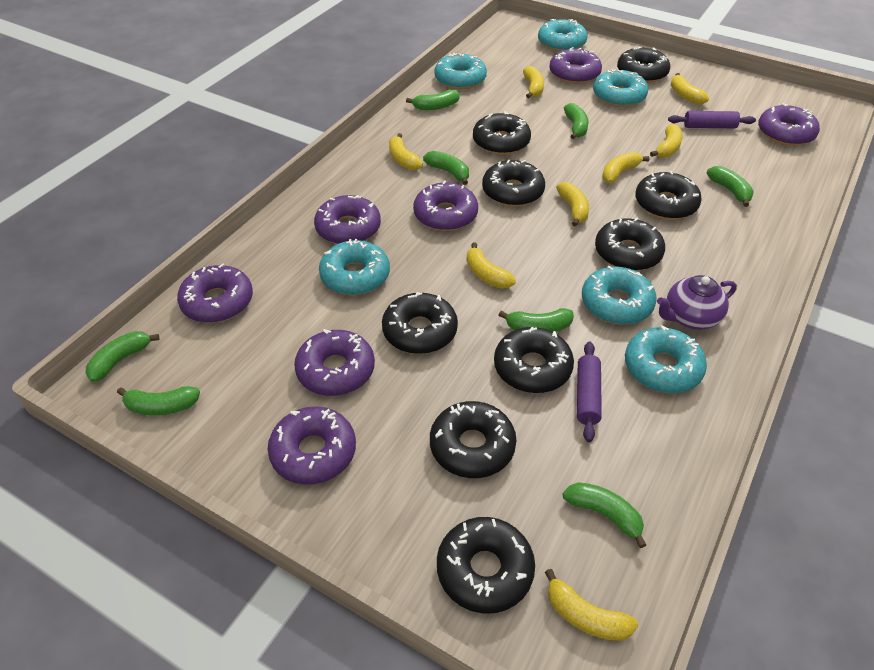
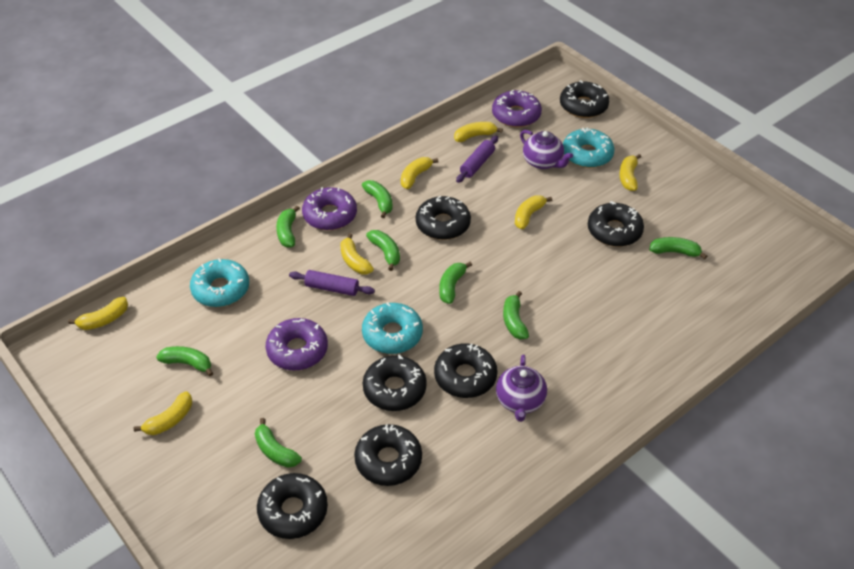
black donut: [382,292,458,354] [430,401,517,478] [437,517,535,614] [473,111,531,155] [482,160,545,206] [494,327,574,393] [595,218,665,271] [617,46,670,83] [635,171,702,220] = 9 -> [257,473,328,539] [354,424,422,486] [363,355,427,411] [416,196,471,240] [434,343,498,398] [560,80,609,118] [588,201,644,247] = 7
purple donut: [177,264,253,323] [268,407,356,485] [294,329,375,396] [314,195,381,244] [413,181,478,231] [549,47,602,84] [758,103,820,146] = 7 -> [266,318,328,371] [302,187,357,230] [492,90,542,127] = 3
purple teapot: [657,275,737,330] = 1 -> [496,354,547,422] [520,130,573,169] = 2
turquoise donut: [319,239,390,295] [434,53,487,90] [538,19,588,52] [582,266,657,325] [593,69,648,107] [625,325,707,393] = 6 -> [190,258,249,307] [362,302,423,354] [563,128,615,168] = 3
yellow banana: [389,133,423,170] [466,243,516,289] [523,66,544,98] [545,569,638,641] [556,182,589,227] [602,152,649,183] [650,124,683,158] [671,73,709,105] = 8 -> [68,297,128,330] [134,391,192,435] [340,233,374,274] [401,157,439,189] [454,122,503,142] [515,195,552,229] [619,154,641,191] = 7

